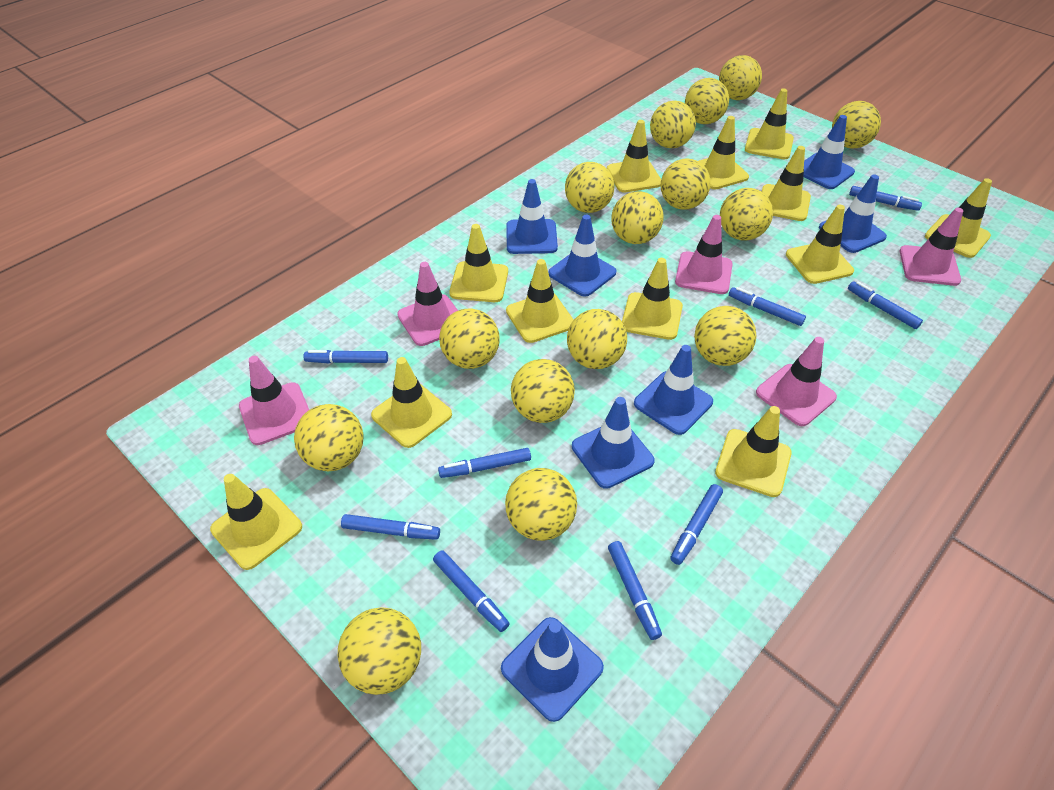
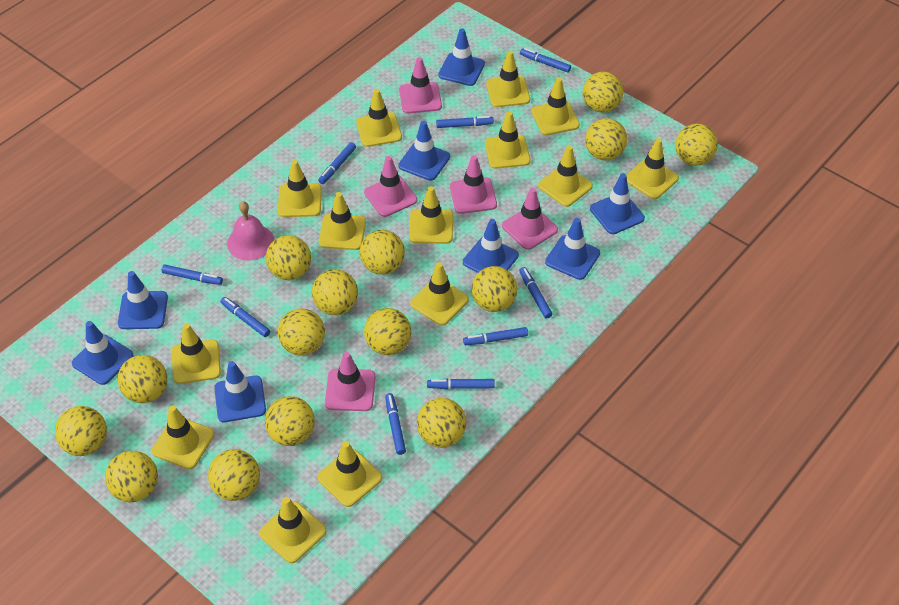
blue traffic cone: [501,617,604,722] [506,179,558,254] [548,215,616,297] [572,397,655,489] [634,345,713,435] [804,115,855,189] [819,174,887,253] = 7 -> [72,321,134,385] [118,271,168,329] [214,361,266,422] [398,121,450,181] [438,28,485,86] [463,219,519,273] [545,218,600,280] [590,173,645,234] = 8
pink bell: none = 0 -> [227,201,274,261] = 1
yellow traffic cone: [210,474,302,570] [371,357,452,448] [449,224,508,302] [506,259,574,343] [607,120,661,193] [622,258,683,340] [698,116,749,189] [715,406,792,497] [745,88,794,159] [762,146,811,221] [786,205,854,284] [925,178,992,258] = 12 -> [152,406,214,469] [172,323,221,384] [259,497,327,563] [278,160,322,217] [317,441,382,507] [319,192,366,250] [356,89,402,147] [409,186,453,244] [410,262,469,326] [485,111,530,169] [486,51,530,107] [531,77,580,135] [538,145,593,207] [626,138,679,199] = 14

